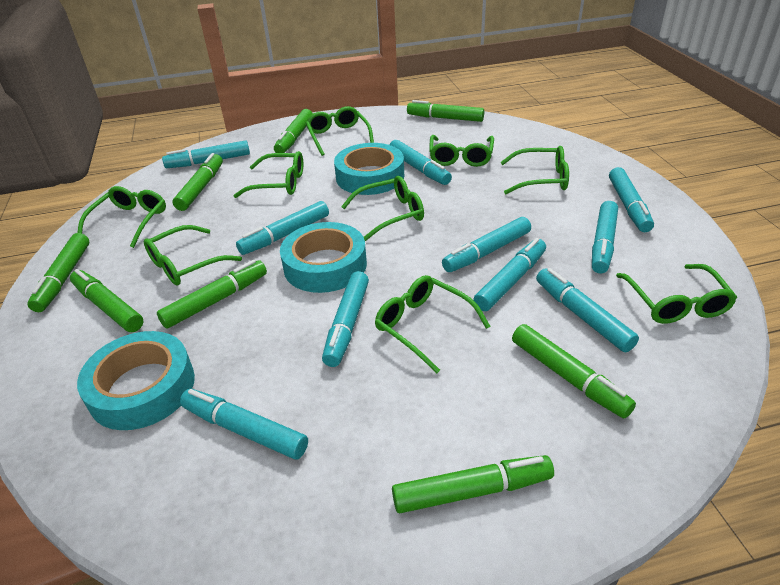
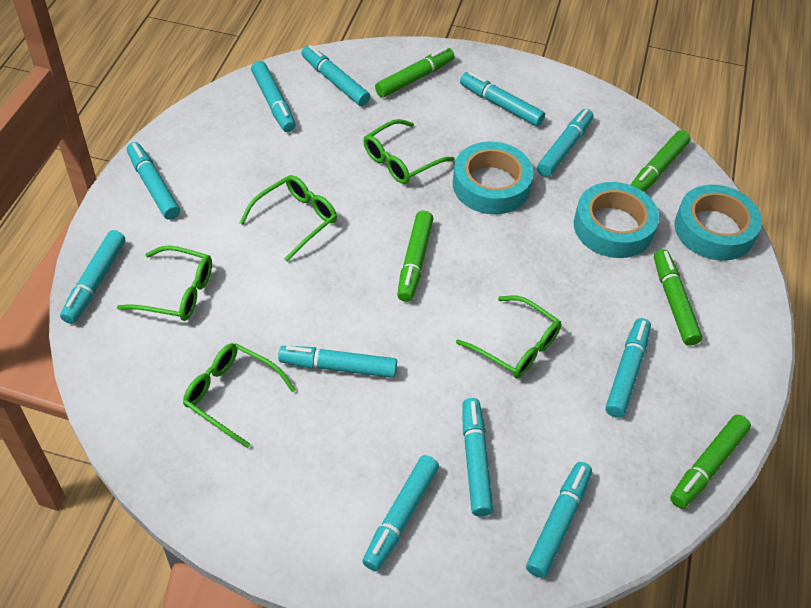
green glasses: [78,186,166,248] [144,225,242,285] [233,151,303,198] [306,106,374,156] [341,176,424,241] [375,275,491,373] [429,135,494,167] [501,146,569,194] [616,264,737,324] = 9 -> [117,246,212,321] [183,343,296,448] [240,175,337,262] [364,119,454,184] [456,295,561,378] = 5
green marker: [27,233,89,312] [70,269,144,332] [157,260,267,328] [172,153,223,211] [274,109,313,153] [392,455,554,513] [407,100,484,122] [512,324,636,418] = 8 -> [375,47,454,98] [397,211,433,302] [631,130,690,192] [654,249,702,346] [670,415,751,509] = 5
turquoise marker: [162,140,250,168] [180,389,308,459] [236,201,329,255] [322,271,369,367] [390,140,452,185] [442,217,531,272] [473,238,546,311] [536,268,639,352] [592,201,618,273] [609,167,654,232] = 10 -> [60,230,125,324] [127,142,180,220] [251,61,296,132] [278,346,397,378] [302,45,370,106] [362,455,439,571] [460,72,545,126] [463,398,493,517] [526,462,592,578] [537,109,593,177] [606,318,651,418] = 11

